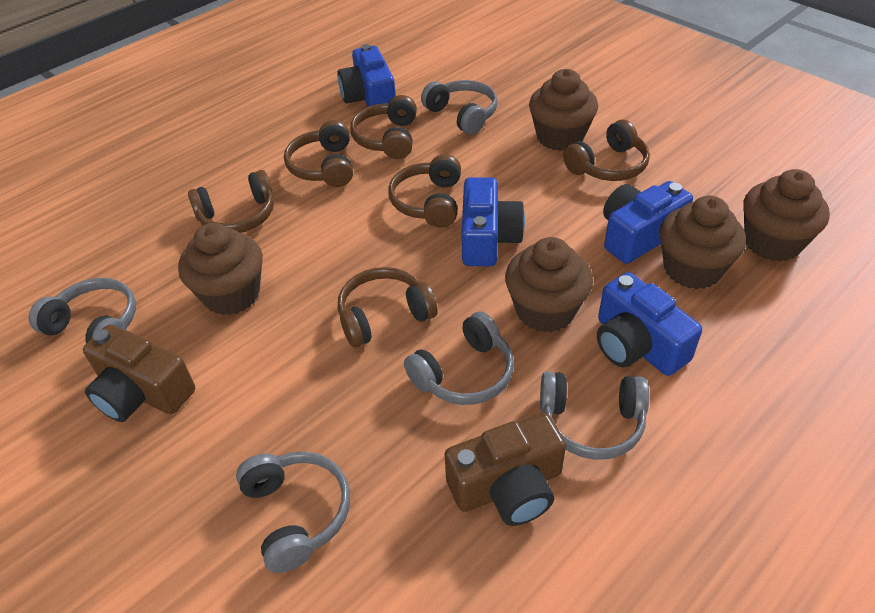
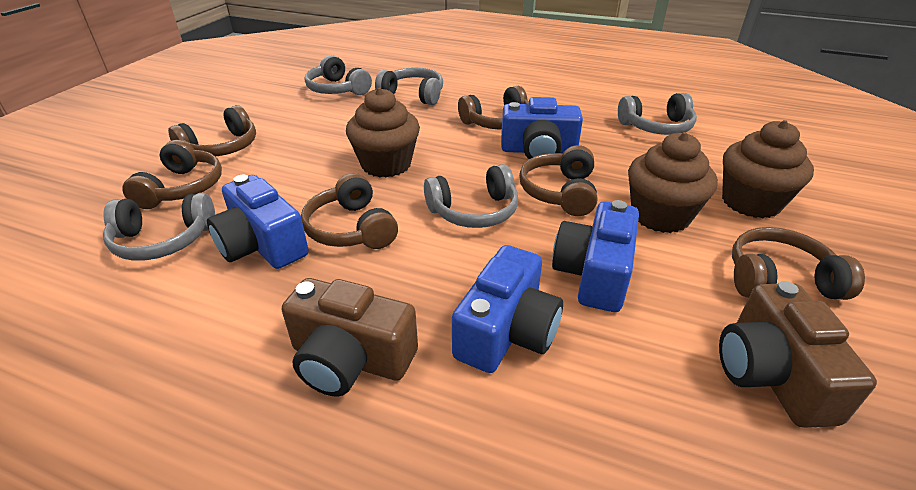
brown cupcake: [178,223,263,315] [505,237,593,332] [529,69,598,151] [659,196,746,289] [743,169,830,262] = 5 -> [346,88,420,177] [628,132,718,233] [722,120,814,218] = 3

